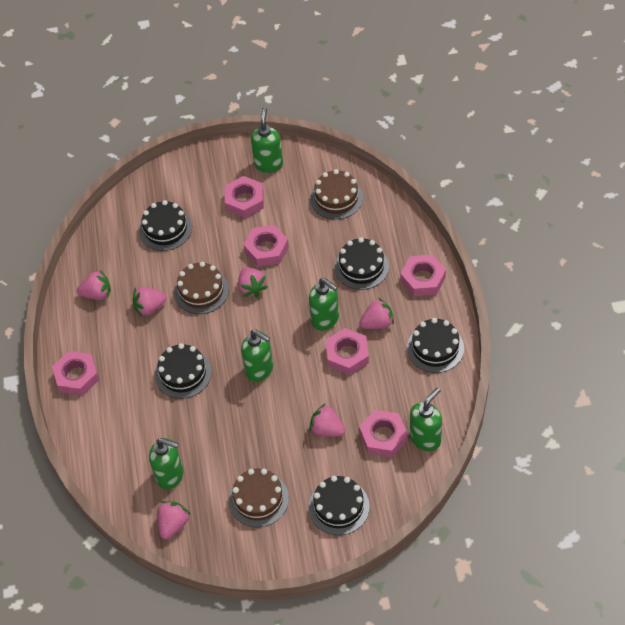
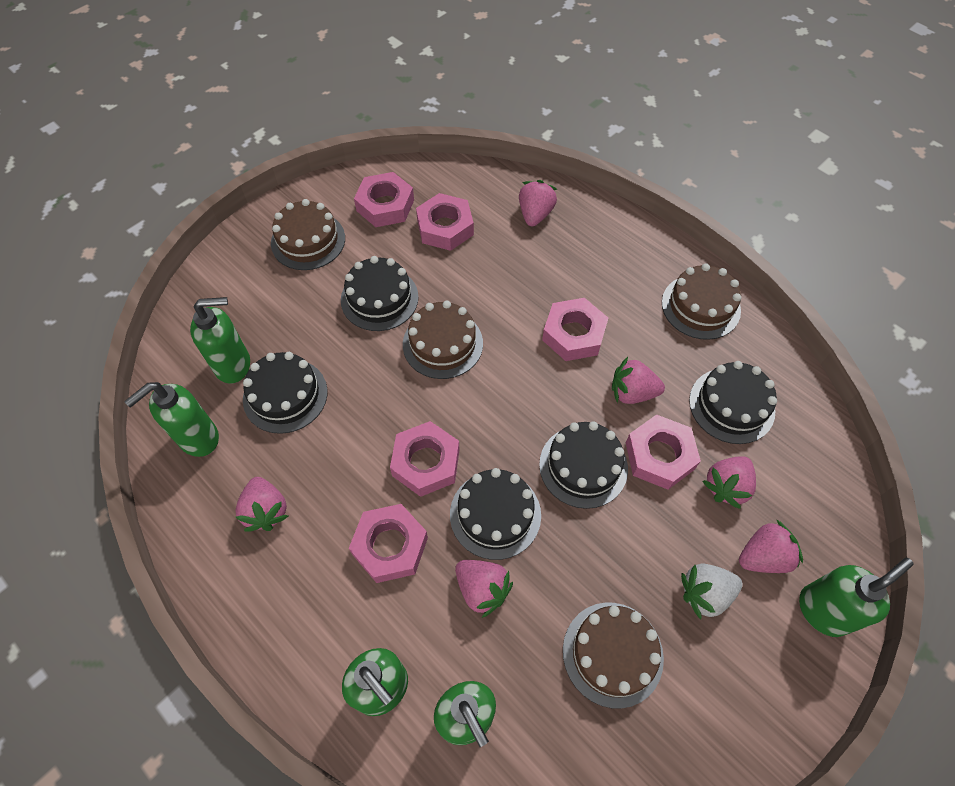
brown cake: [174,262,229,314] [228,469,289,527] [310,169,363,220] = 3 -> [271,199,345,270] [403,300,483,379] [563,603,664,709] [662,263,741,340] = 4
white strawberry: none = 0 -> [681,563,743,620] = 1

